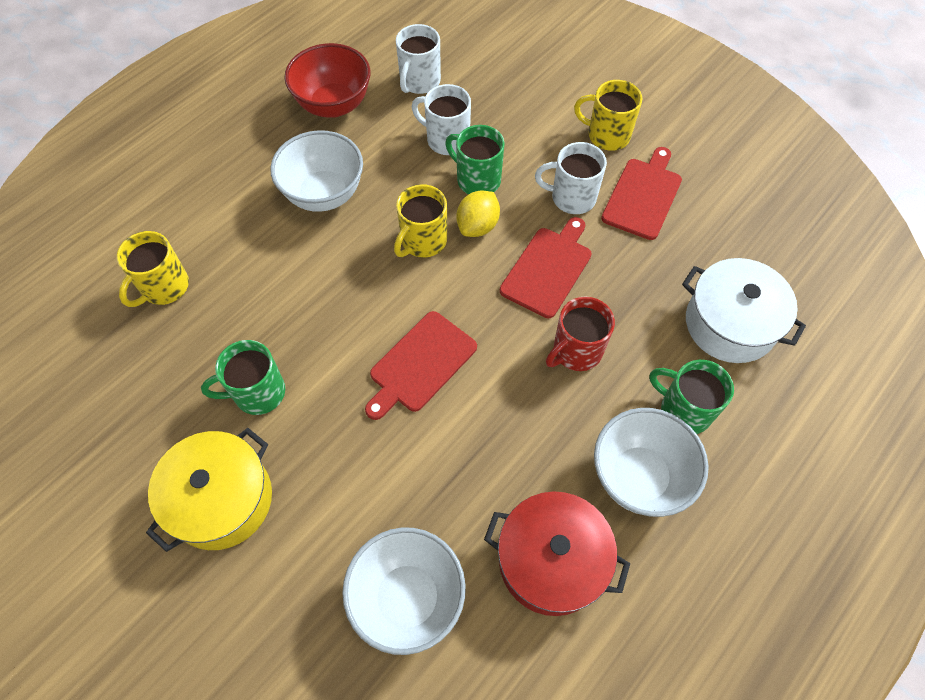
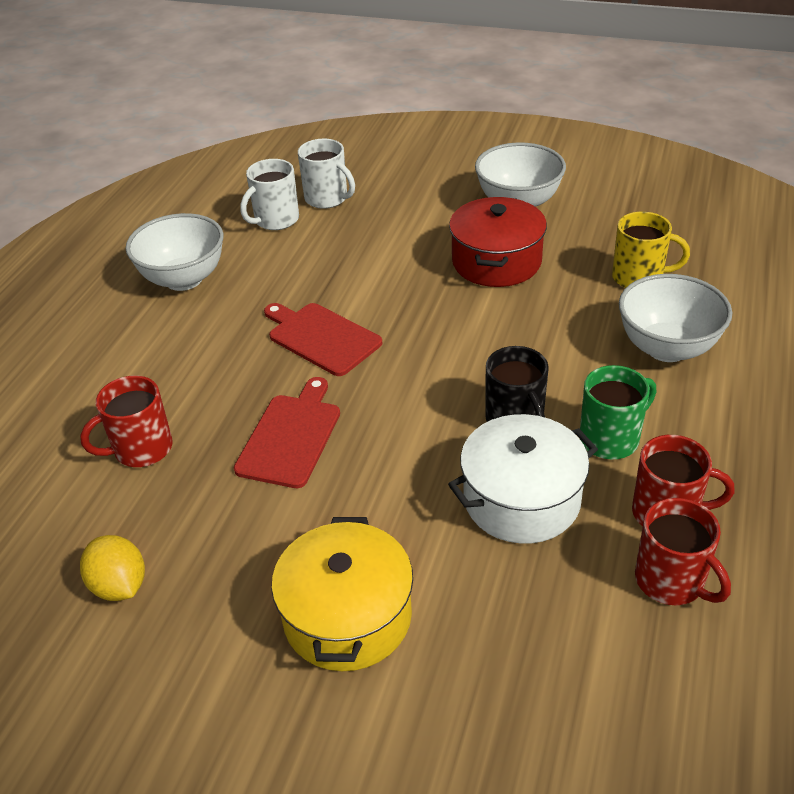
black mug: none = 0 -> [486,346,549,422] = 1
green mug: [201,340,285,415] [445,125,505,194] [649,360,734,434] = 3 -> [580,365,656,459] = 1
red bowl: [284,43,371,118] = 1 -> none = 0
red cutting board: [365,311,477,420] [500,217,592,318] [601,147,682,240] = 3 -> [234,377,340,488] [264,303,382,376] = 2
red mug: [546,297,615,371] = 1 -> [80,375,173,467] [632,435,735,526] [635,498,731,605] = 3
white mug: [396,24,441,94] [412,84,471,155] [535,142,607,214] = 3 -> [240,159,299,230] [298,139,355,209] = 2
yellow mug: [117,231,189,307] [394,184,447,258] [574,80,643,151] = 3 -> [612,212,690,288] = 1

